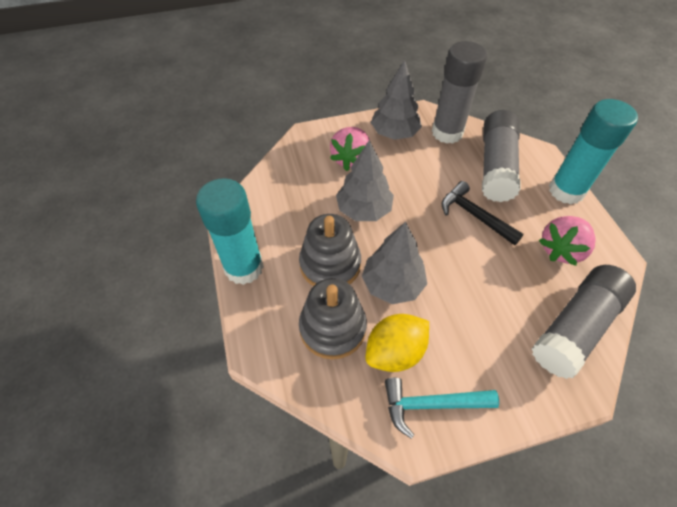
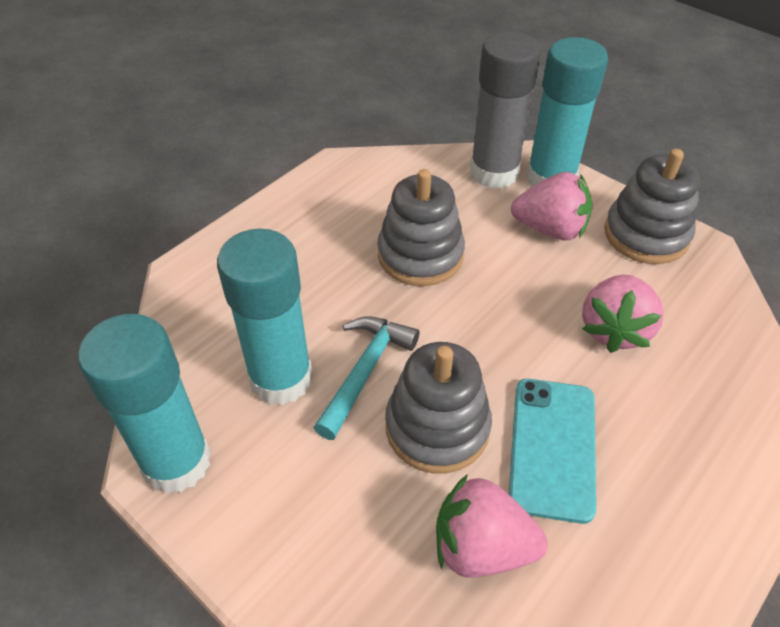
black hammer: [442,181,524,245] = 1 -> none = 0
grey glue stick: [432,41,487,144] [482,110,521,202] [532,265,636,379] = 3 -> [470,31,541,189] = 1
grey stacking toy: [299,214,361,286] [299,278,367,359] = 2 -> [377,169,465,286] [385,342,492,473] [604,149,700,264] = 3
grey tree: [336,140,394,221] [362,222,427,304] [371,60,422,140] = 3 -> none = 0
pink strawberry: [330,127,370,171] [539,216,596,266] = 2 -> [436,474,548,578] [511,172,593,240] [582,275,664,353] = 3
turquoise glue stick: [196,178,264,285] [549,99,638,204] = 2 -> [78,314,211,494] [217,229,313,405] [526,37,608,187] = 3
turquoise phone: none = 0 -> [509,379,596,524] = 1
yellow lemon: [366,314,429,372] = 1 -> none = 0

